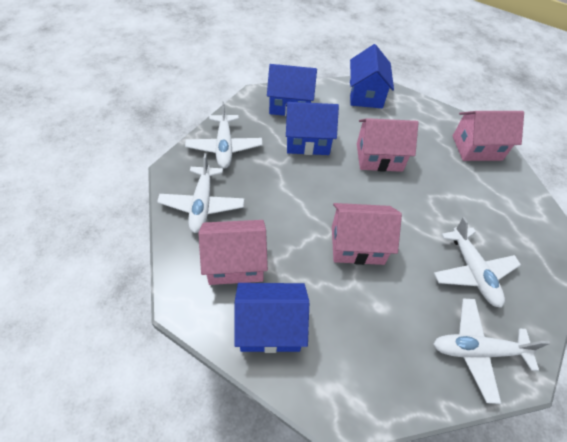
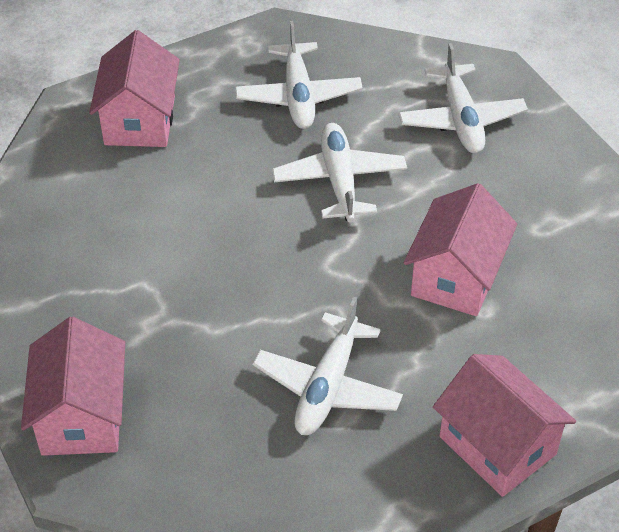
blue house: [234,283,309,353] [267,64,317,116] [286,102,339,155] [349,44,394,108] = 4 -> none = 0

